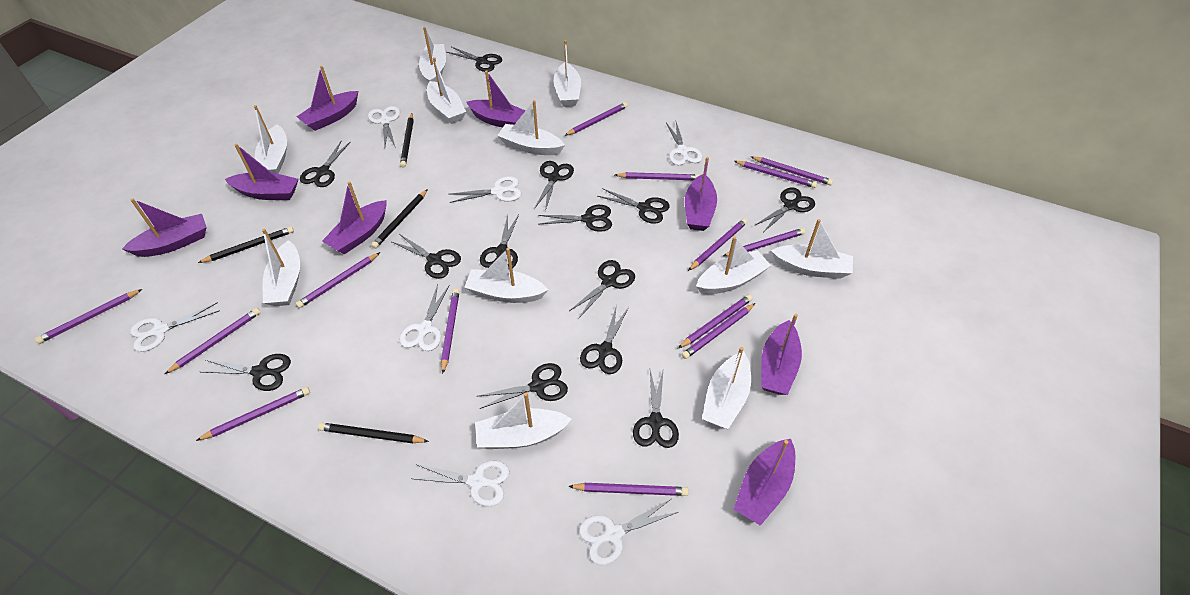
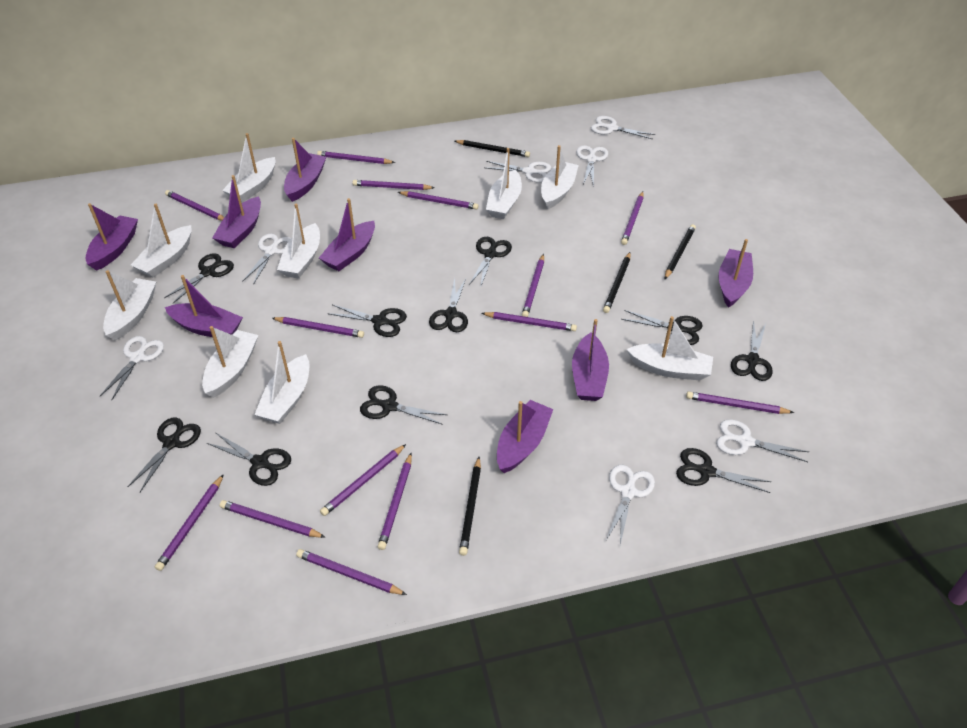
black scissors: [202,354,291,391] [300,141,350,187] [392,234,461,279] [447,47,502,72] [478,363,568,409] [480,214,519,269] [534,161,574,211] [538,205,612,232] [569,260,635,318] [580,305,629,374] [597,188,670,224] [633,370,679,448] [754,188,815,232] = 13 -> [128,418,201,492] [164,253,234,303] [207,433,291,486] [327,305,407,337] [360,385,447,425] [429,278,468,332] [469,237,512,288] [621,310,703,345] [676,448,771,493] [731,320,773,381] = 10
white boat: [254,105,287,174] [262,229,300,306] [419,27,446,83] [427,57,466,124] [464,248,548,303] [475,392,571,449] [497,100,565,155] [554,40,581,107] [696,236,771,294] [702,347,751,429] [771,219,853,279] = 11 -> [103,270,156,341] [131,204,191,278] [202,326,258,398] [222,133,276,203] [254,341,310,424] [277,203,320,279] [486,148,522,219] [541,145,579,210] [627,316,713,381] = 9

